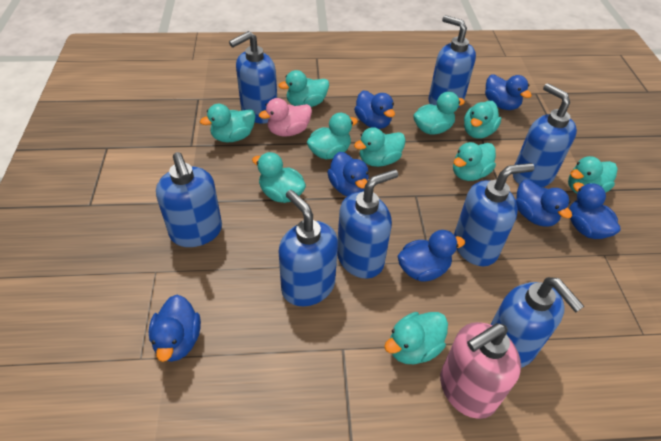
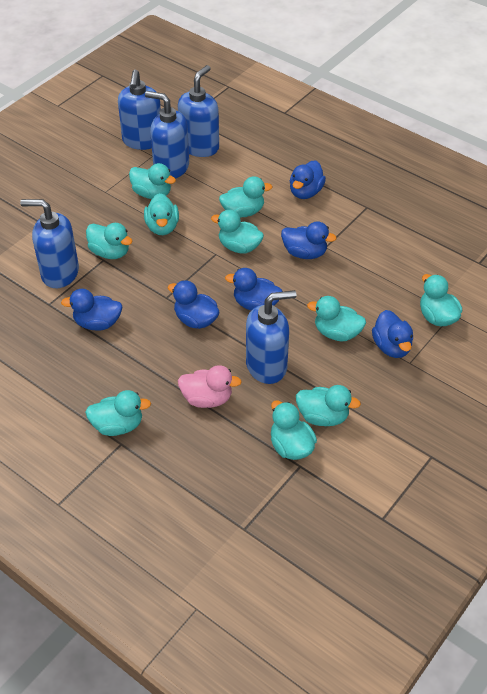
blue duck: [149,295,201,362] [327,152,369,196] [354,91,395,129] [398,230,465,281] [485,74,532,110] [516,179,572,227] [569,182,621,239] = 7 -> [61,289,123,331] [167,280,220,329] [225,268,283,310] [281,221,337,259] [290,160,326,199] [372,310,413,358] = 6
blue soap dispenser: [156,152,222,247] [229,31,277,124] [279,190,338,306] [337,169,398,279] [429,15,476,108] [454,163,535,266] [490,277,584,368] [513,83,577,188] = 8 -> [20,199,79,288] [118,70,161,150] [145,91,189,179] [178,65,219,157] [246,290,296,384] = 5
pink soap dispenser: [440,322,521,419] = 1 -> none = 0

